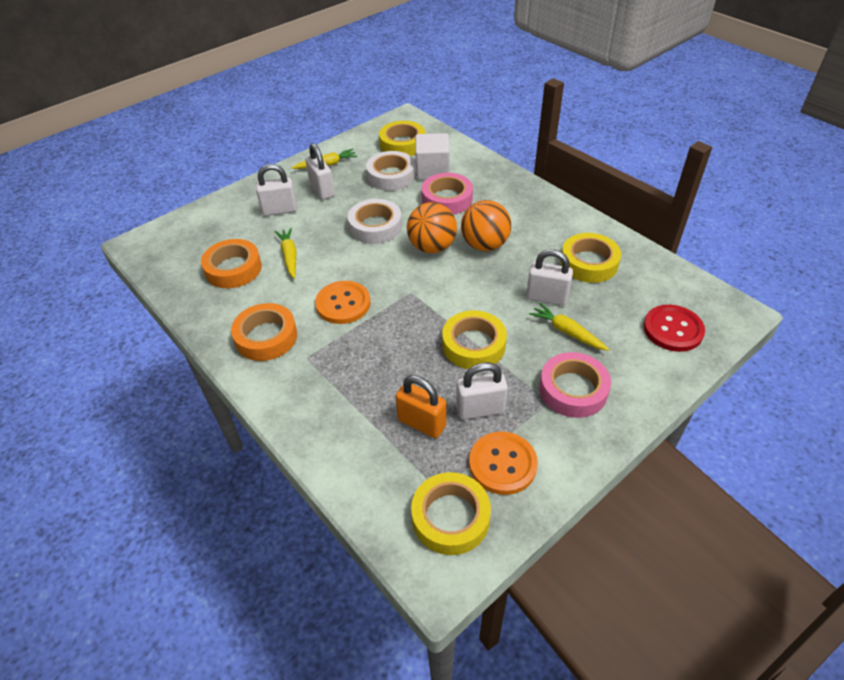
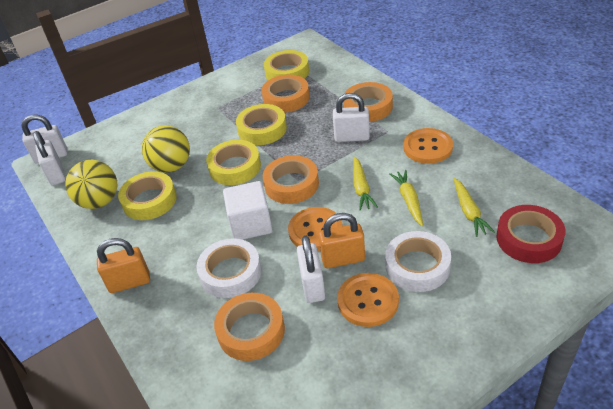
orange ball: [407,203,457,253] [461,200,511,251] = 2 -> none = 0
orange button: [315,281,370,324] [469,431,538,495] = 2 -> [288,207,343,251] [337,273,399,327] [403,128,453,164] = 3
orange padlock: [396,375,446,438] = 1 -> [97,238,150,293] [318,213,365,268] = 2
orange tape: [201,239,262,288] [231,303,297,361] = 2 -> [214,293,285,361] [262,75,310,113] [263,155,319,204] [344,82,393,122] = 4
pink tape: [422,173,473,215] [539,352,611,418] = 2 -> none = 0
red button: [643,305,705,352] = 1 -> none = 0
red tape: none = 0 -> [496,205,566,263] = 1
yellow ball: none = 0 -> [65,160,117,209] [142,125,190,173] = 2

